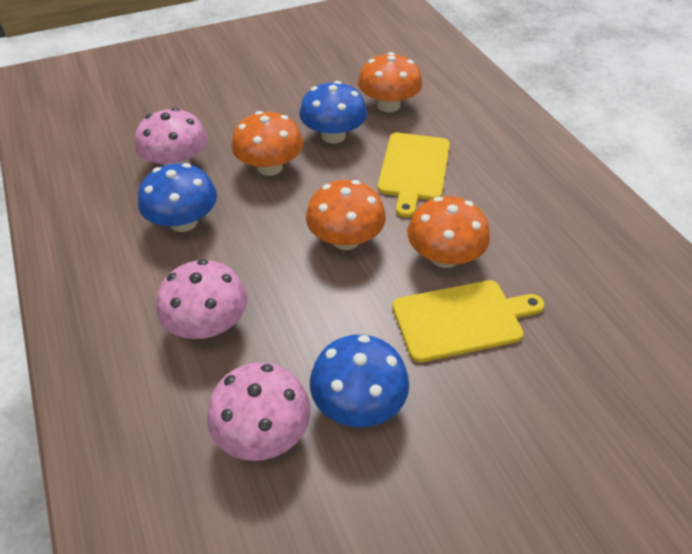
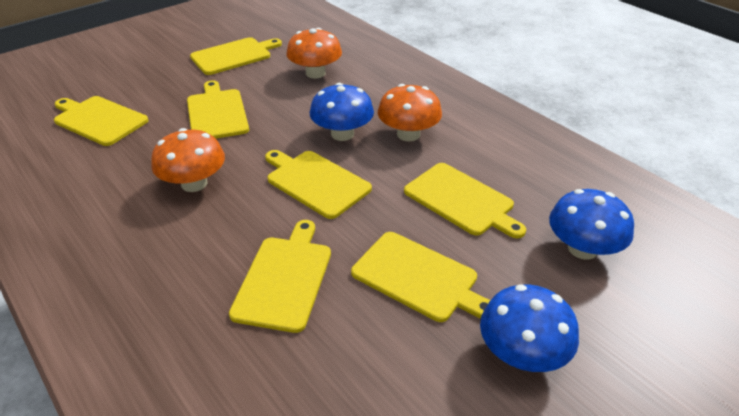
orange mushroom: [232,111,303,176] [306,180,386,250] [358,52,422,112] [407,196,490,268] = 4 -> [151,128,225,192] [286,28,342,79] [378,84,442,142] = 3
pink mushroom: [135,108,208,166] [156,259,248,339] [207,362,311,461] = 3 -> none = 0
yellow cutting board: [378,133,450,218] [392,280,544,363] = 2 -> [54,96,149,146] [187,80,249,139] [190,37,282,75] [229,220,331,333] [265,150,372,219] [351,232,491,322] [404,163,526,238] = 7

